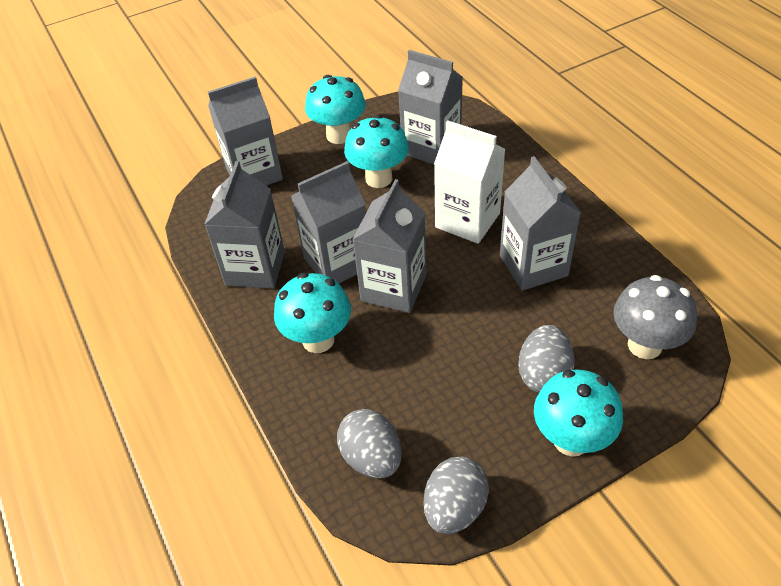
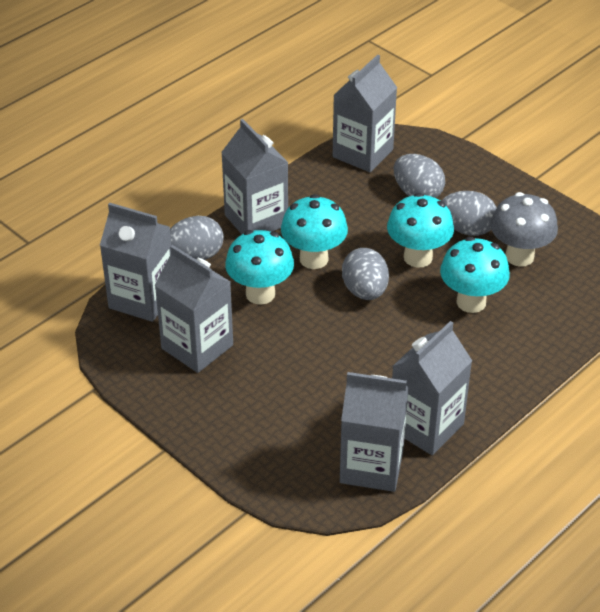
grey egg: [337,409,402,478] [423,457,489,534] [518,325,575,393] = 3 -> [170,216,224,260] [342,248,389,300] [394,154,445,198] [441,191,497,236] = 4
white carton: [434,120,505,244] = 1 -> none = 0

